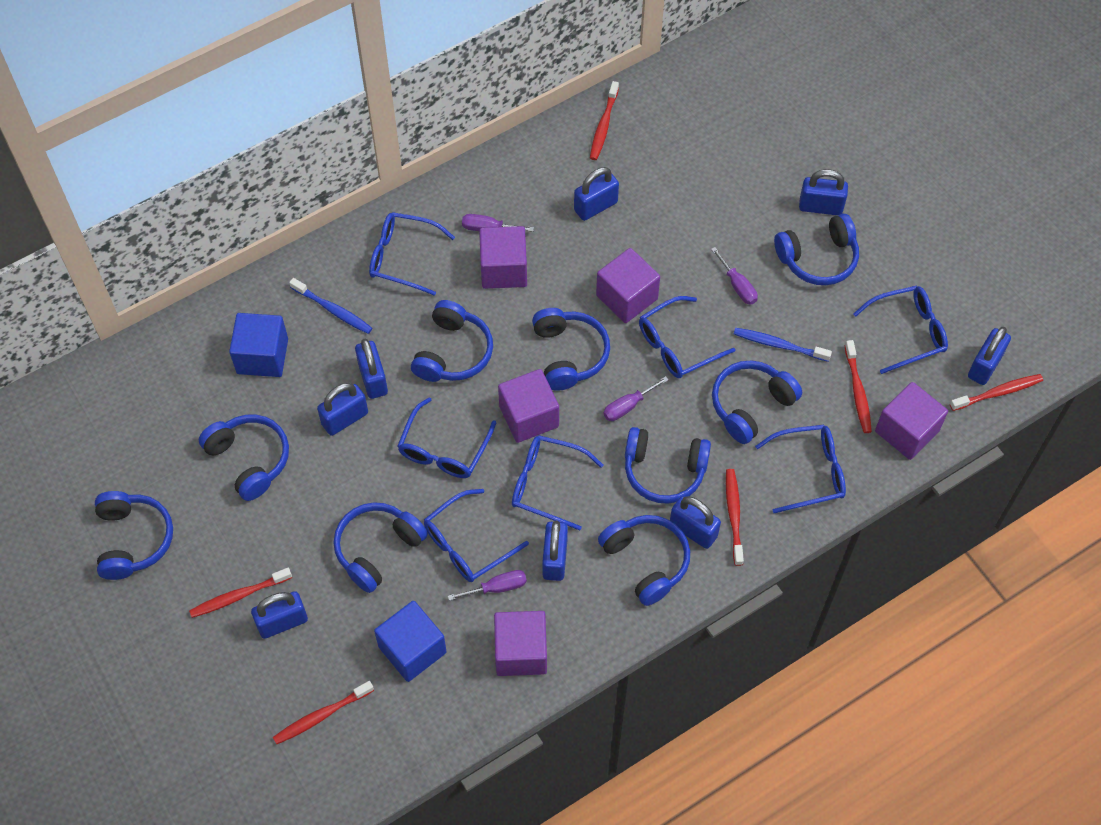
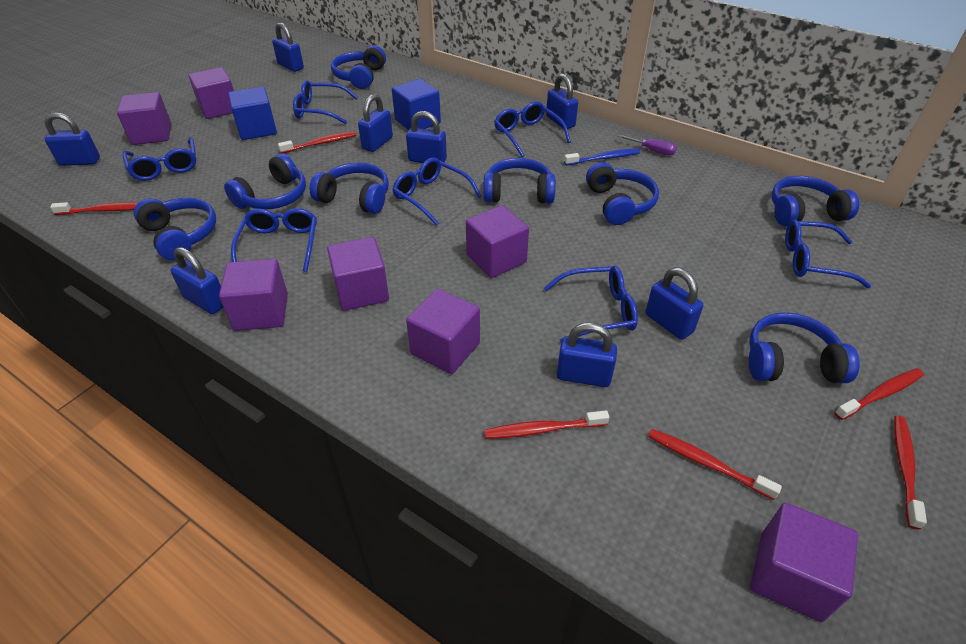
blue headphones: [95,491,173,580] [199,414,289,501] [334,502,428,593] [411,300,493,382] [532,308,610,391] [598,515,690,606] [625,427,711,504] [712,361,802,444] [774,214,859,285] = 9 -> [134,198,216,260] [224,154,306,209] [310,163,389,214] [331,45,386,89] [483,158,556,204] [586,162,659,225] [749,312,860,383] [771,176,859,226] = 8
blue toothbrush: [289,278,373,334] [734,328,832,362] = 2 -> [564,149,640,165] = 1
purple cube: [479,226,527,289] [494,611,547,676] [498,369,559,443] [596,248,660,323] [875,382,948,460] = 5 -> [117,92,172,145] [189,67,234,119] [219,259,288,331] [327,237,389,311] [406,289,480,374] [466,205,529,278] [750,503,858,622] = 7
purple screwdriver: [448,570,527,601] [462,214,534,232] [603,376,669,421] [711,247,758,305] = 4 -> [618,134,677,156] = 1

